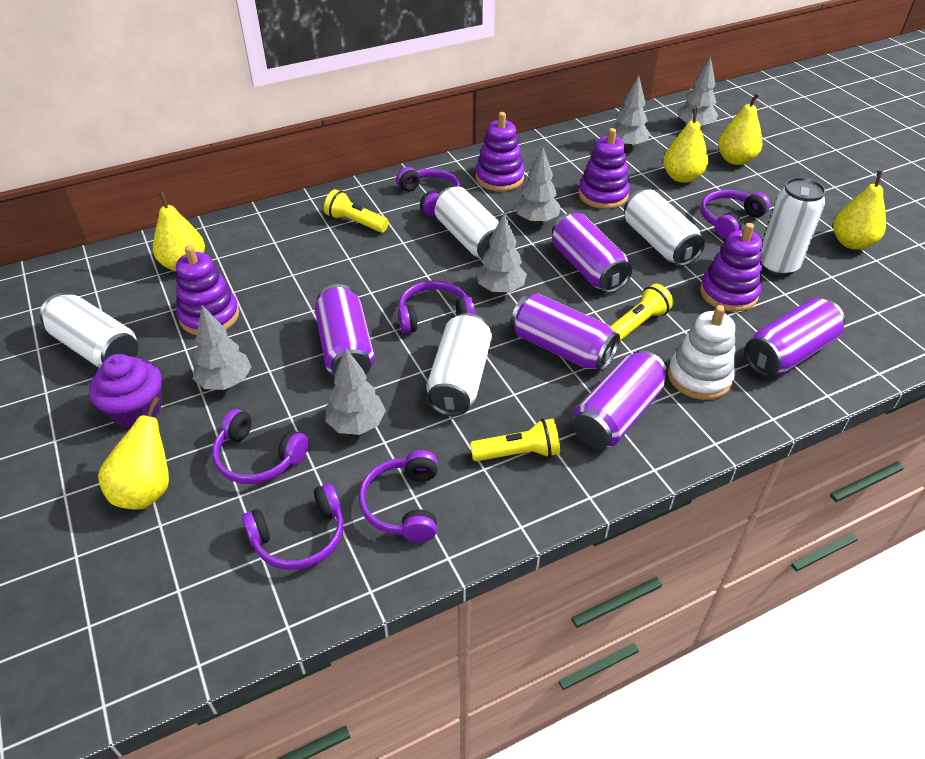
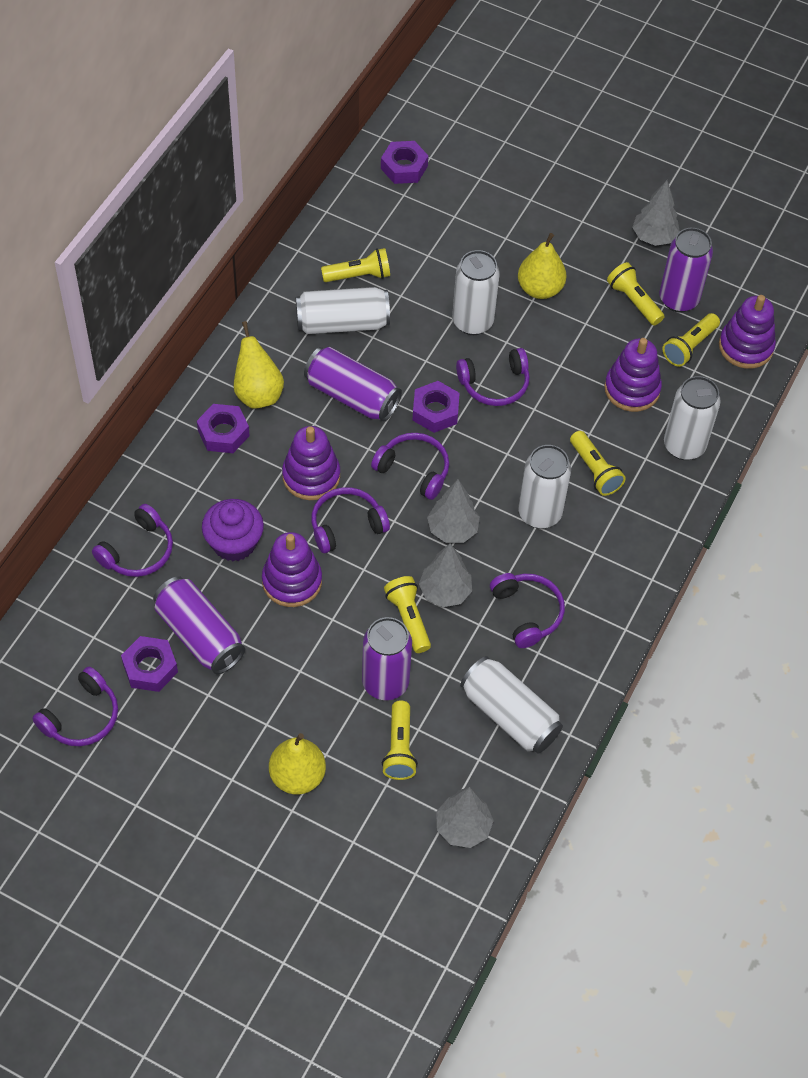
grey tree: [193,305,251,390] [325,347,386,435] [476,213,527,293] [515,147,561,224] [611,75,650,149] [678,57,718,125] = 6 -> [419,543,472,607] [427,479,480,543] [436,787,494,848] [632,180,680,246] = 4
purple can: [315,284,375,376] [511,293,620,371] [552,213,632,293] [573,350,668,449] [744,298,845,377] = 5 -> [153,576,245,674] [304,347,402,422] [362,617,412,700] [659,228,713,312] = 4
purple nut: none = 0 -> [121,636,178,692] [197,404,250,453] [381,141,428,184] [412,381,460,433] = 4
white stacking toy: [668,305,735,400] = 1 -> none = 0
yellow flashlight: [324,189,389,233] [470,418,560,462] [610,284,673,342] = 3 -> [321,248,390,282] [382,701,418,780] [384,576,431,653] [570,431,626,496] [607,262,665,325] [662,313,720,367] = 6
yellow pear: [98,397,169,510] [153,192,205,271] [663,108,708,183] [718,93,762,165] [833,170,886,250] = 5 -> [234,321,284,409] [269,733,326,795] [518,233,566,299] = 3

